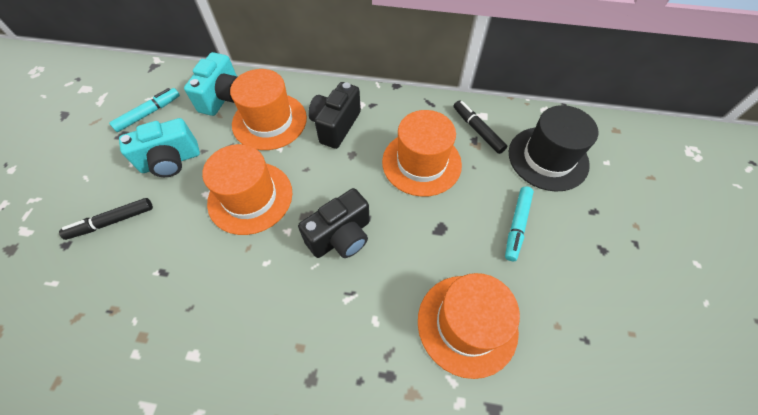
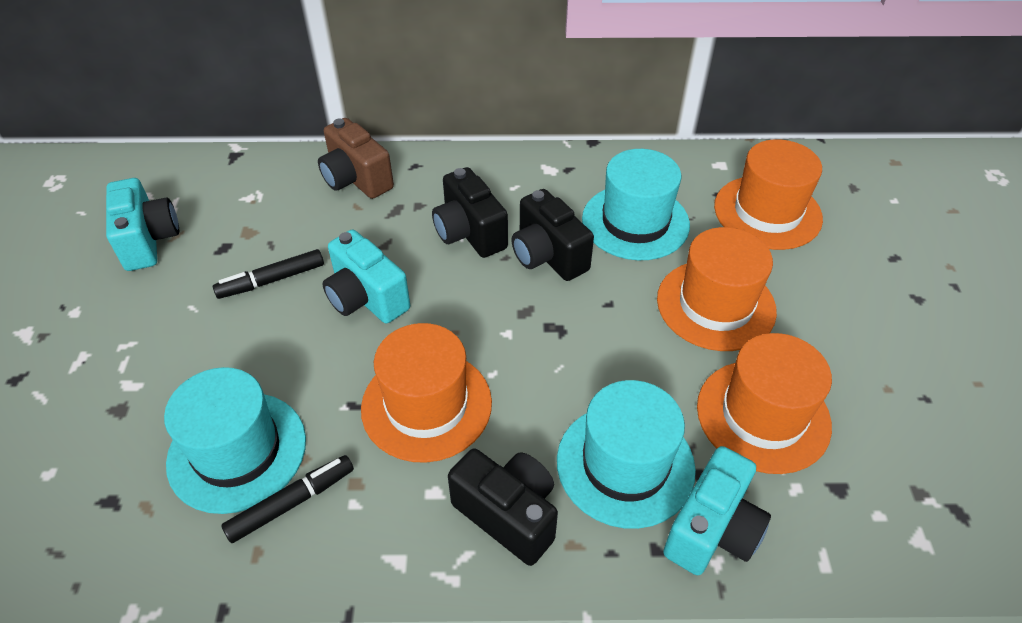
black camera: [298,188,370,258] [308,82,361,149] = 2 -> [432,167,508,258] [448,448,558,566] [511,189,594,281] = 3
black hat: [509,105,599,192] = 1 -> none = 0
brown camera: none = 0 -> [318,118,394,199] = 1
turquoise camera: [119,118,200,177] [184,52,237,116] = 2 -> [106,178,179,271] [322,229,410,324] [663,446,771,575] = 3
turquoise hat: none = 0 -> [164,367,306,514] [557,380,696,529] [582,149,690,260] = 3
turquoise marker: [109,88,180,132] [505,186,534,261] = 2 -> none = 0

